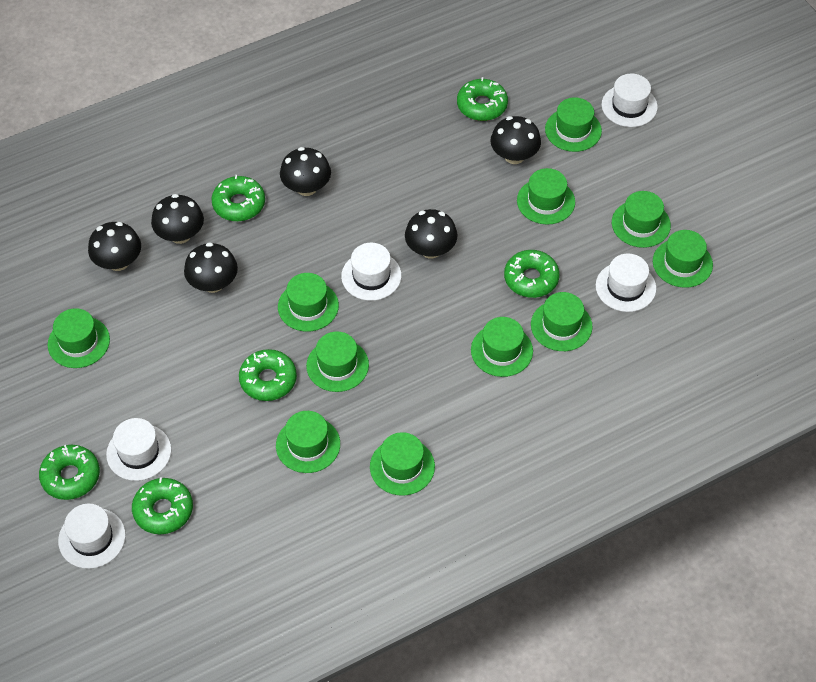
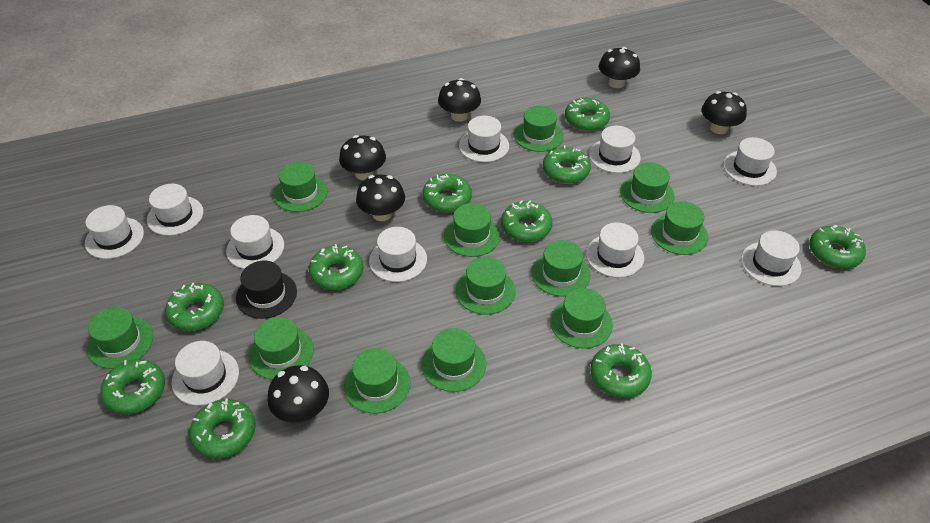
black hat: none = 0 -> [236,261,297,319] = 1
green donut: [39,445,100,500] [132,478,193,534] [211,175,265,221] [239,349,297,401] [457,77,508,121] [504,250,560,298] = 6 -> [100,359,165,414] [165,283,224,331] [189,398,256,459] [309,244,363,290] [422,174,472,213] [501,200,552,242] [543,145,591,184] [565,98,610,131] [590,343,652,398] [809,225,866,269] = 10
green hat: [48,308,110,368] [276,411,340,473] [278,273,339,332] [306,332,369,392] [370,432,435,496] [471,317,533,377] [517,168,575,225] [531,292,593,351] [545,97,602,152] [612,191,671,248] [653,230,713,288] = 11 -> [87,307,153,369] [249,317,314,380] [274,162,328,212] [344,348,410,413] [421,328,486,392] [444,203,500,257] [456,257,516,315] [514,106,564,152] [531,240,591,297] [550,288,613,349] [620,162,675,213] [651,201,708,255] = 12
white hat: [58,504,126,569] [106,418,171,481] [341,243,402,301] [596,254,656,312] [602,74,658,127] = 5 -> [85,205,144,259] [147,184,204,236] [172,341,239,406] [226,215,284,269] [369,227,427,282] [459,115,509,162] [586,222,644,278] [589,126,641,173] [723,137,777,186] [741,230,802,286] = 10

